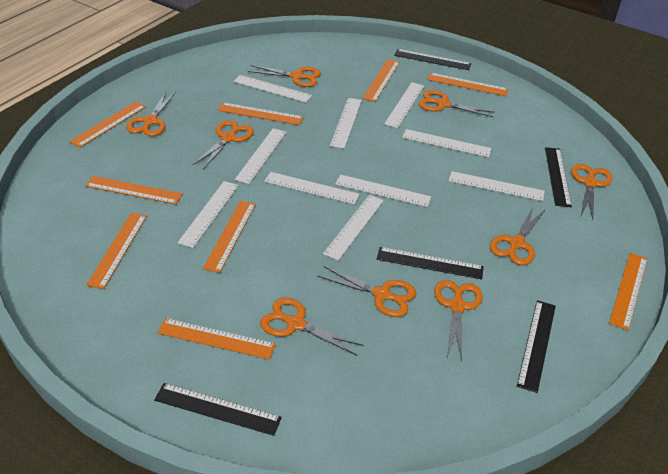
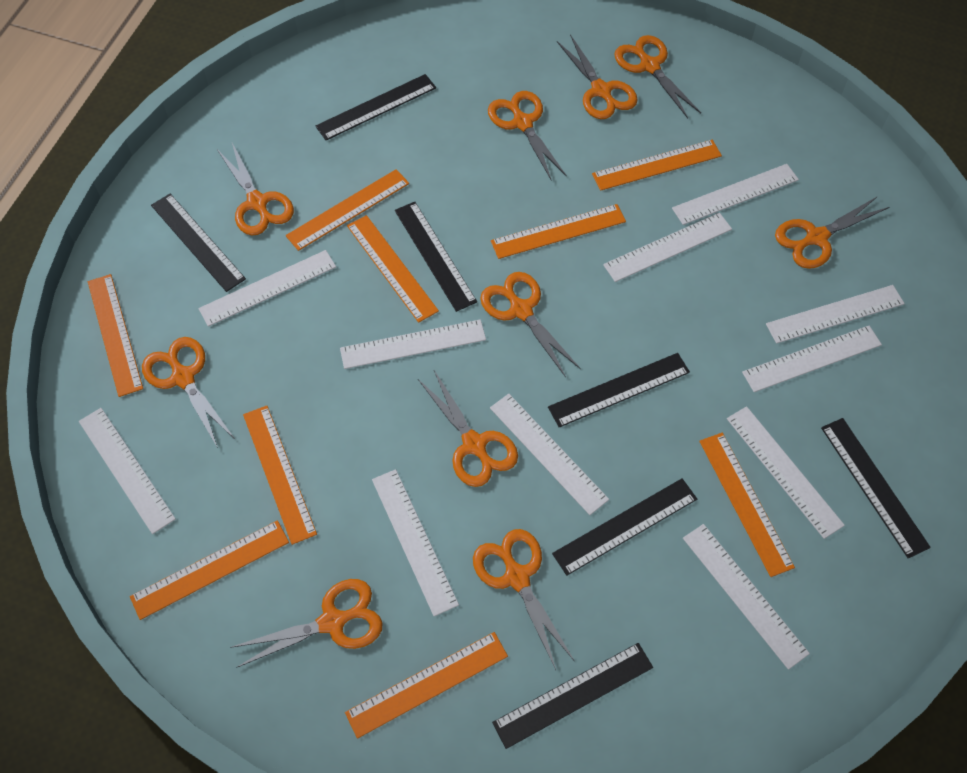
black ruler: [154,383,282,436] [377,247,484,279] [394,49,471,70] [517,300,556,393] [545,147,572,207] = 5 -> [151,194,246,292] [315,74,436,140] [395,202,477,312] [492,643,653,749] [548,353,690,428] [552,478,697,576] [821,418,931,558] = 7
orange scissors: [126,91,176,136] [193,120,254,169] [248,65,321,87] [260,298,364,355] [318,266,416,317] [419,90,495,117] [434,280,483,361] [490,207,546,265] [571,164,612,219] = 9 -> [142,337,235,448] [217,143,294,236] [230,579,383,668] [418,370,518,487] [473,529,575,670] [480,272,581,377] [488,91,567,181] [557,34,638,119] [614,35,701,118] [775,196,889,269] = 10
white ruler: [177,181,239,248] [233,75,312,103] [235,128,287,184] [264,172,360,205] [323,195,384,261] [330,98,362,149] [335,174,431,207] [384,82,424,128] [402,129,492,157] [449,171,545,201] = 10 -> [79,408,176,534] [198,250,336,327] [340,319,486,369] [372,469,459,617] [490,394,609,515] [603,213,732,282] [672,164,799,225] [683,524,810,670] [727,406,845,539] [742,326,882,392] [766,285,905,344] = 11

